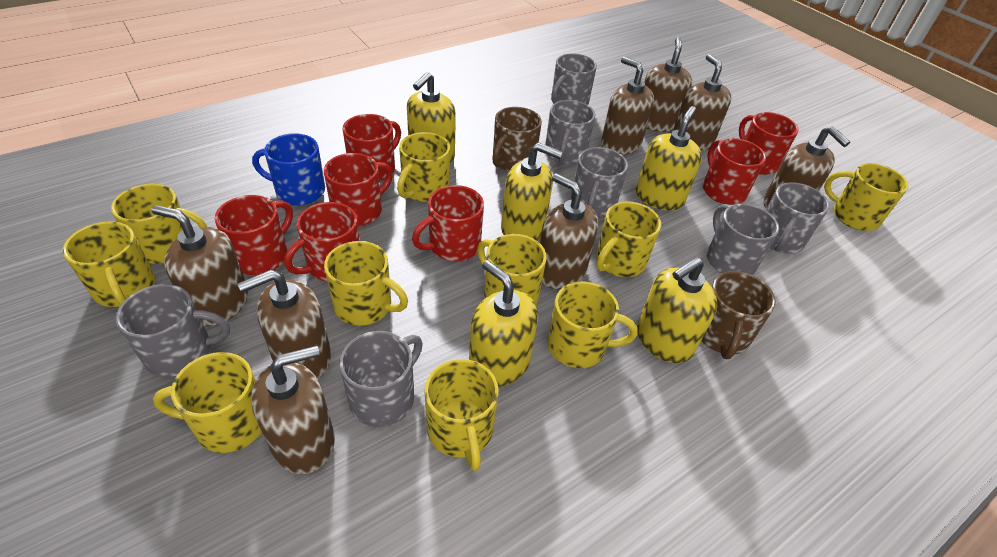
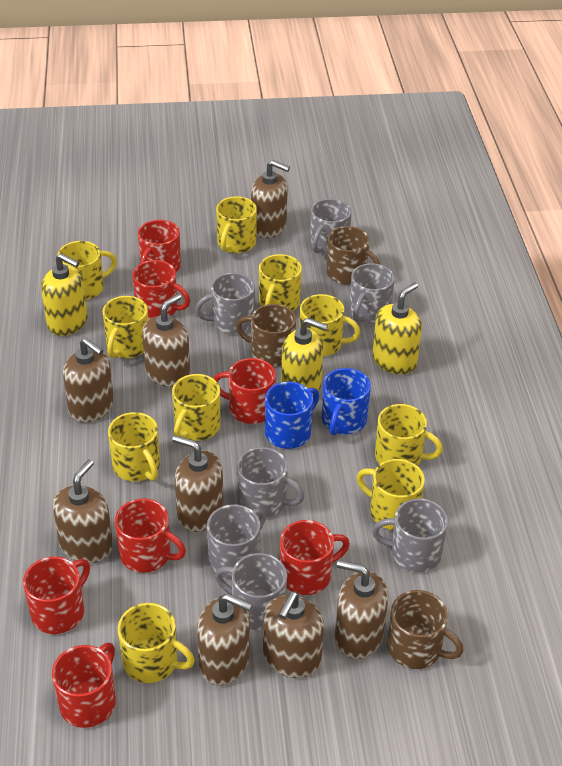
blue mug: [252,133,325,205] = 1 -> [265,382,319,449] [322,368,371,435] = 2
brown mug: [492,107,542,171] [701,271,776,359] = 2 -> [236,304,296,367] [326,226,380,285] [387,590,464,669] = 3
yellow soap dispenser: [407,72,456,163] [469,260,538,387] [501,143,563,241] [636,106,702,211] [637,257,718,363] = 5 -> [41,253,88,336] [281,318,328,395] [372,282,422,374] = 3

